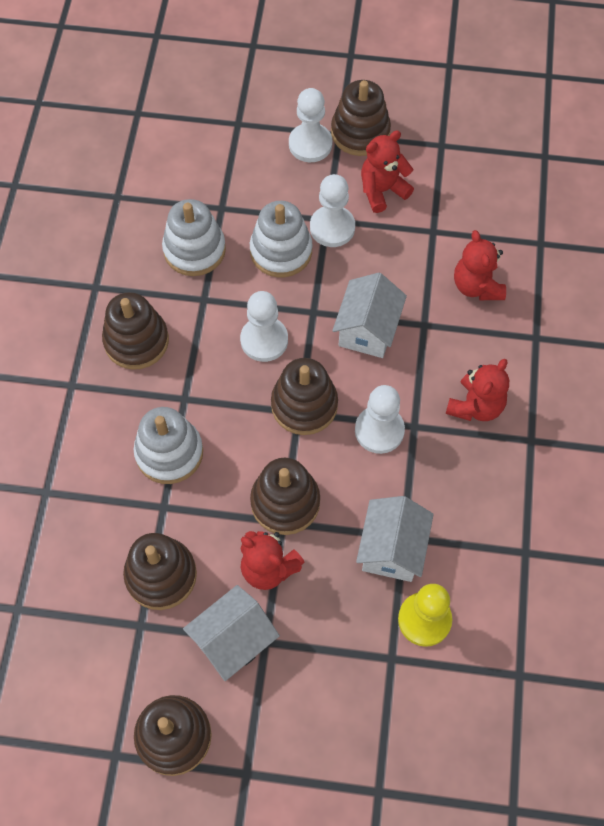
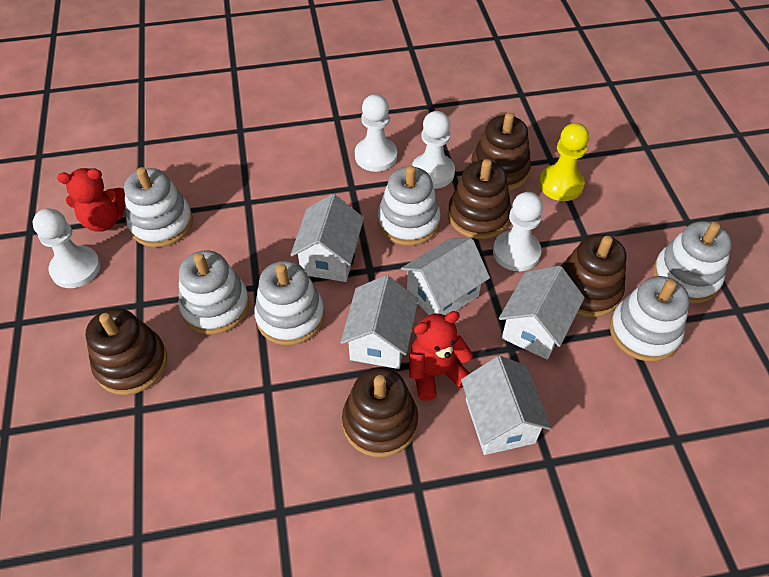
brown stacking toy: [102,292,169,370] [123,533,197,610] [134,695,212,776] [250,458,320,535] [271,358,338,435] [331,80,391,156] = 6 -> [86,308,167,395] [342,367,418,457] [448,159,511,239] [471,113,531,191] [561,234,627,317] = 5
red teddy bear: [240,531,305,590] [361,130,414,213] [446,359,509,421] [454,230,506,300] = 4 -> [57,168,126,232] [409,311,473,401] = 2
white house: [183,585,280,681] [332,273,407,358] [356,496,434,582] = 3 -> [290,194,364,282] [340,275,418,369] [401,238,490,315] [461,356,552,455] [499,266,585,360] = 5
white stacking toy: [134,407,203,484] [162,199,226,276] [250,201,313,277] = 3 -> [124,167,193,248] [178,250,250,334] [254,261,324,345] [378,165,441,246] [610,276,690,362] [653,221,732,304] = 6

